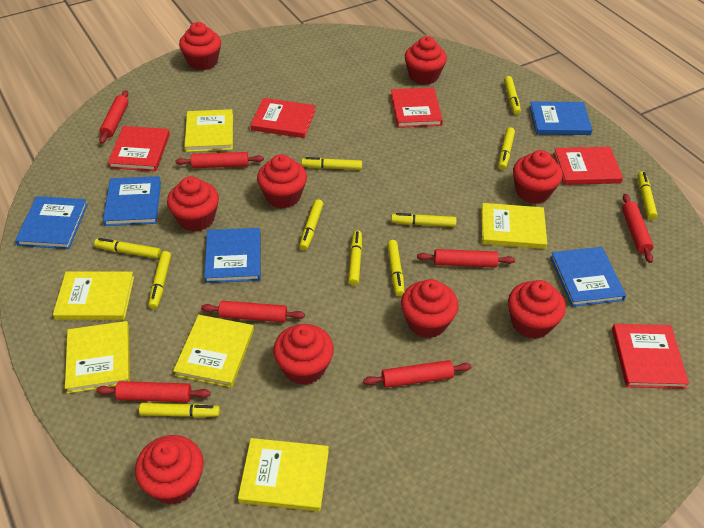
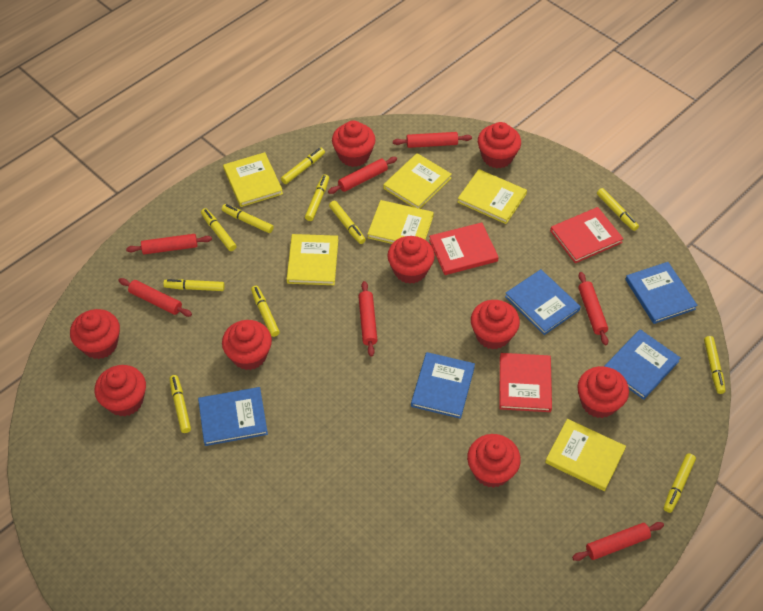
red book: [108,126,170,171] [251,98,316,138] [391,87,443,128] [553,147,623,185] [612,324,689,389] = 5 -> [429,222,499,275] [499,353,552,412] [550,207,624,263] = 3

